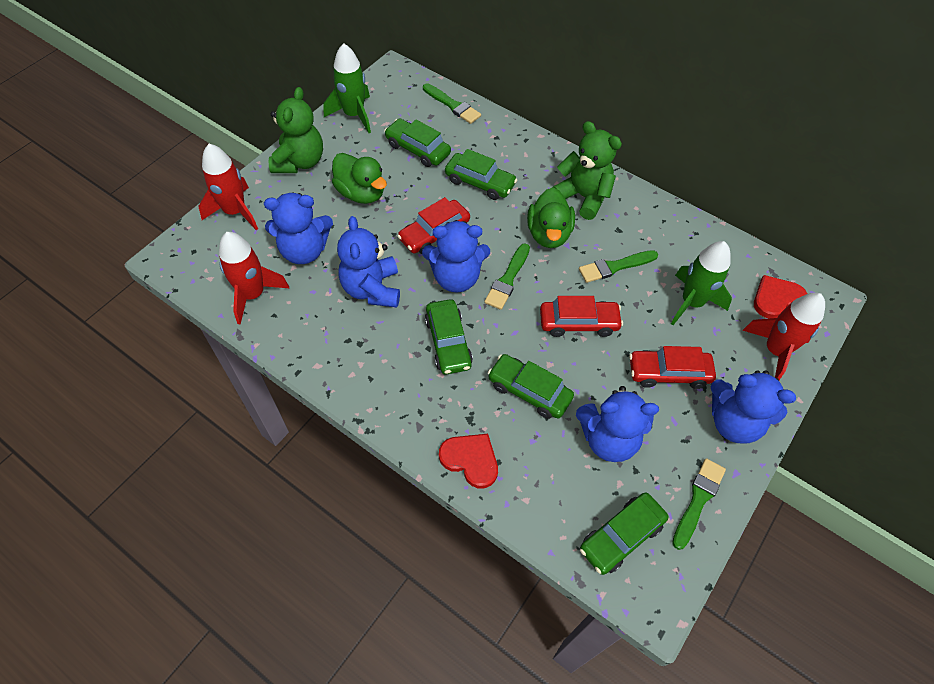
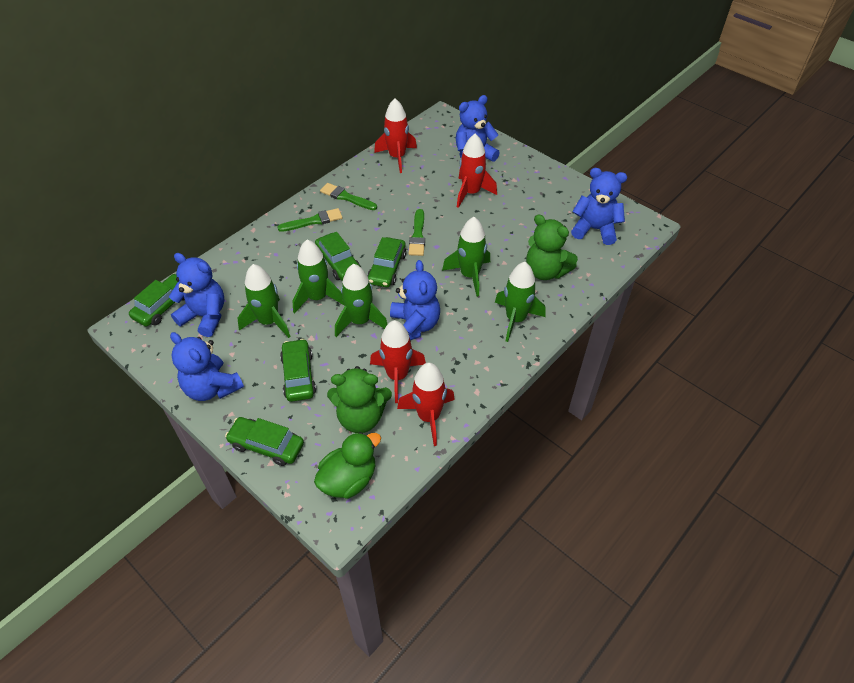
green brush: [423,83,481,124] [484,243,530,310] [579,250,658,283] [672,458,726,550] = 4 -> [277,208,342,232] [320,183,377,210] [409,209,425,256] = 3
green duck: [332,153,387,204] [527,188,575,248] = 2 -> [314,432,381,499] = 1
green rocket: [323,43,371,133] [671,241,732,325] = 2 -> [238,264,291,338] [293,239,344,314] [335,264,388,337] [442,217,490,297] [495,262,545,342] = 5
red car: [397,197,470,254] [540,296,623,337] [629,346,716,389] = 3 -> none = 0
red heart: [439,434,498,488] [754,275,807,318] = 2 -> none = 0
red rocket: [199,144,258,230] [219,232,289,325] [742,293,825,380] = 3 -> [370,320,426,403] [374,98,417,173] [397,363,455,446] [457,134,497,208] = 4

